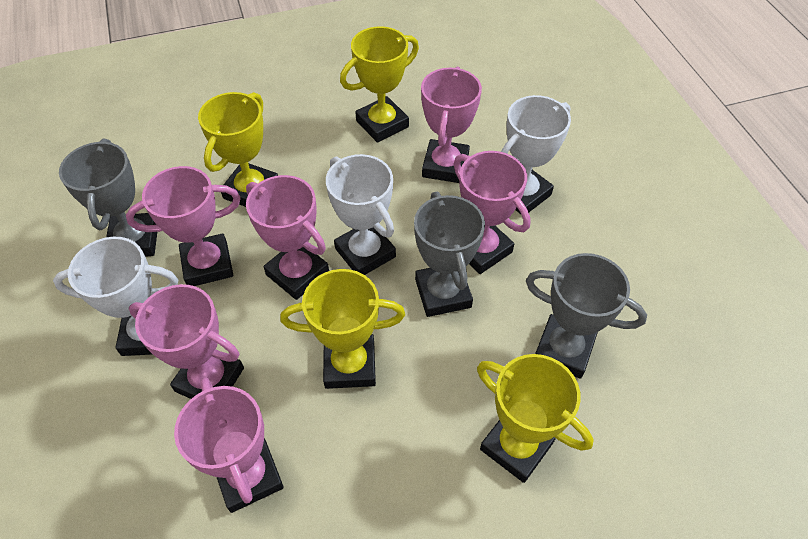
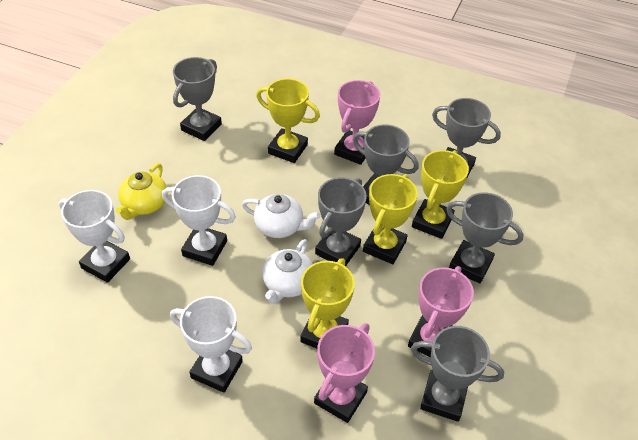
grey trophy: [59,139,157,257] [414,192,485,317] [526,253,647,379] = 3 -> [173,57,222,141] [315,177,367,267] [353,124,419,205] [411,326,504,422] [432,98,501,179] [446,192,524,283] = 6
pink trophy: [126,166,241,286] [129,284,244,399] [174,377,284,513] [246,175,329,300] [421,67,482,183] [454,151,531,274] = 6 -> [314,323,375,423] [334,80,381,165] [408,266,474,357] = 3
white teapot: none = 0 -> [242,194,320,238] [262,239,313,304] = 2
yellow teapot: none = 0 -> [116,163,168,220] = 1

